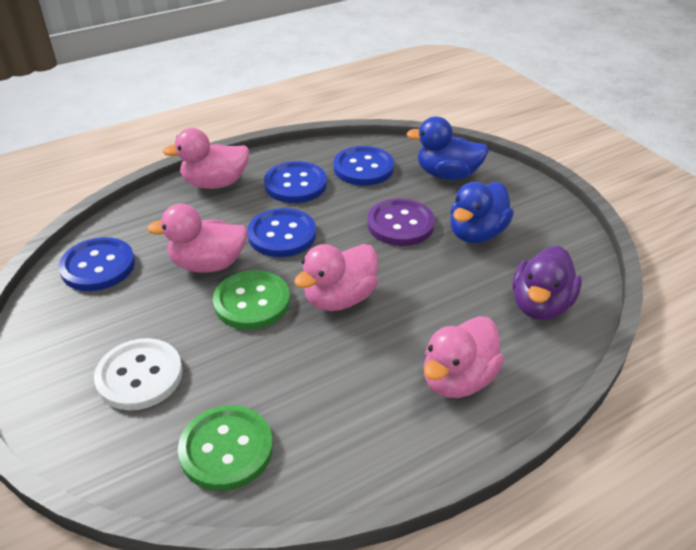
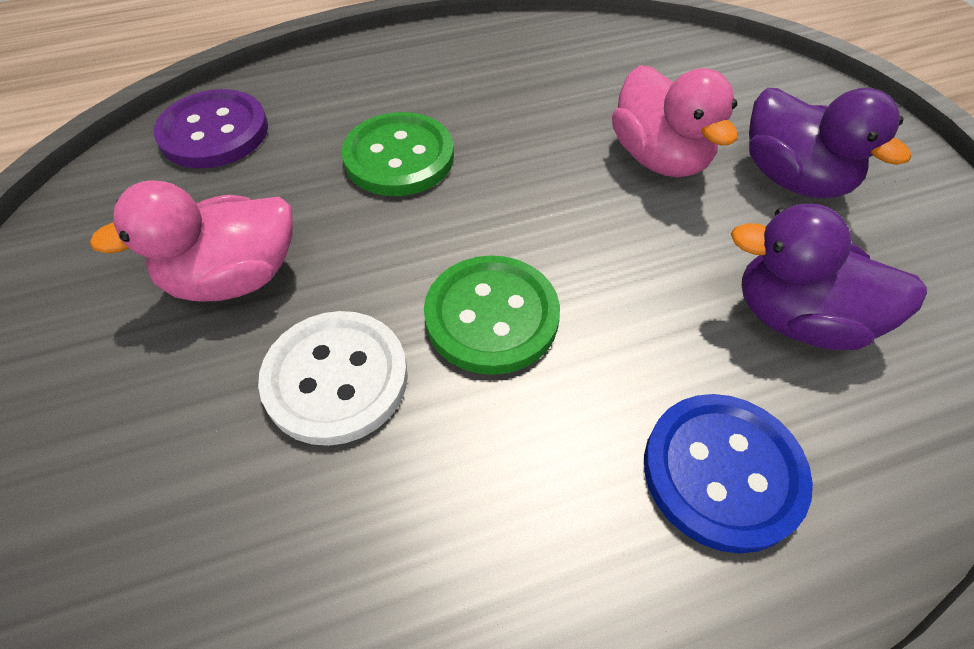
blue button: [59,237,135,291] [247,208,316,257] [264,161,327,203] [333,146,394,186] = 4 -> [644,394,813,554] = 1
blue duck: [406,117,489,180] [450,182,514,243] = 2 -> none = 0
pink duck: [147,204,248,273] [162,128,250,189] [294,244,378,311] [424,316,504,398] = 4 -> [90,180,293,302] [612,65,738,177] = 2
purple duck: [512,246,582,320] = 1 -> [731,204,927,350] [749,88,911,198] = 2

